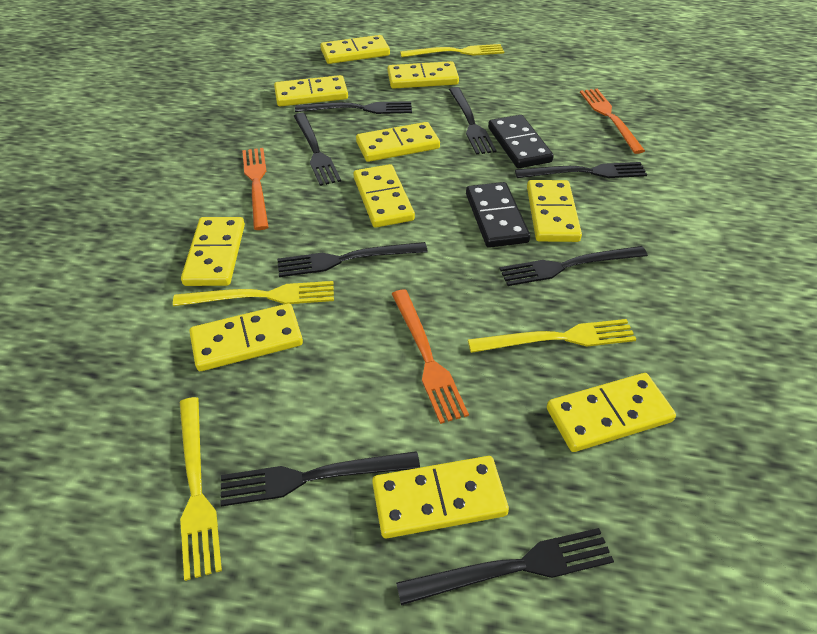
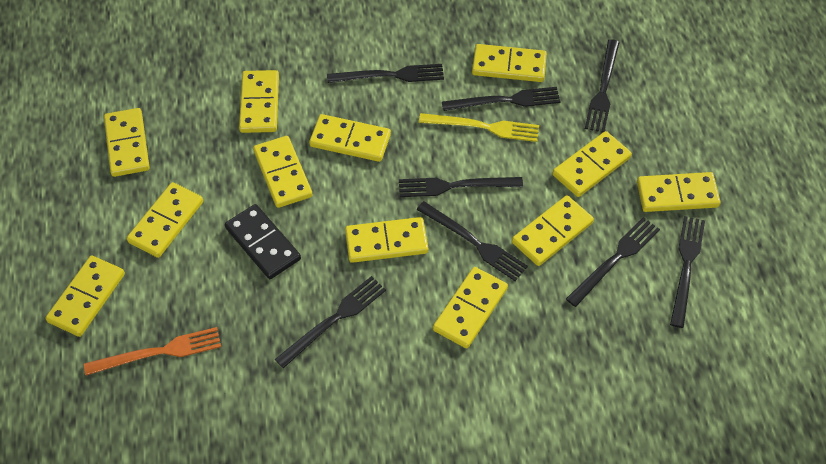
black domino: [466,182,530,248] [488,115,554,168] = 2 -> [225,204,301,279] = 1
orange fork: [242,148,268,230] [392,289,469,424] [580,89,645,154] = 3 -> [84,327,221,375] = 1
yellow domino: [181,217,245,286] [189,303,303,371] [274,75,348,106] [320,35,390,64] [353,164,415,228] [356,122,440,162] [372,456,509,538] [387,61,459,89] [527,180,582,242] [547,373,676,452] = 10 -> [46,256,125,337] [104,108,150,177] [127,182,203,258] [239,70,279,133] [253,136,312,208] [309,114,391,162] [345,217,428,263] [433,267,508,348] [472,44,547,82] [512,195,594,266] [553,131,632,197] [637,172,720,212] = 12
yellow fork: [173,281,334,306] [180,397,222,581] [400,44,504,57] [468,319,636,353] = 4 -> [419,113,539,142] = 1

